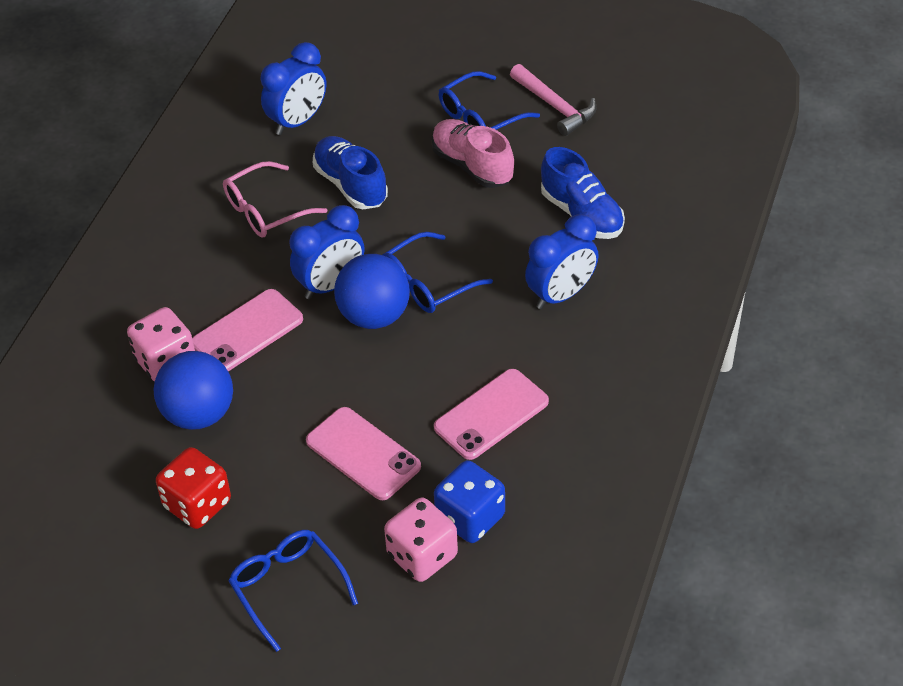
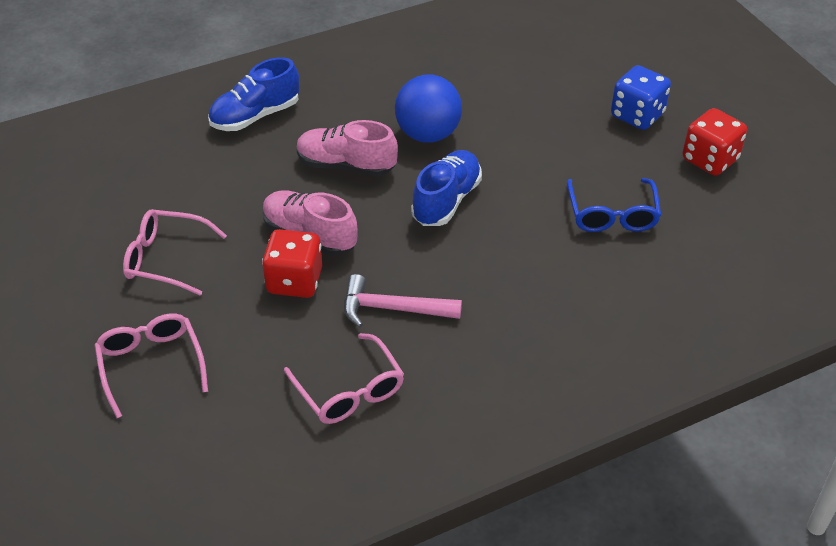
blue ball: [153,351,233,430] [334,254,410,329] = 2 -> [395,75,462,143] = 1
blue clock: [260,42,326,135] [289,205,364,299] [525,215,599,309] = 3 -> none = 0
blue glasses: [228,530,358,652] [383,232,493,313] [439,71,540,130] = 3 -> [567,178,661,232] = 1
pink dice: [127,307,195,382] [384,497,458,582] = 2 -> none = 0
pink glasses: [223,161,327,237] = 1 -> [95,314,208,418] [123,209,227,296] [284,333,404,424] = 3
pink phone: [192,289,303,371] [306,407,421,500] [434,369,549,460] = 3 -> none = 0
pink shoe: [432,119,514,188] = 1 -> [263,190,358,256] [296,120,398,177] = 2
red dice: [156,447,231,529] = 1 -> [262,229,322,298] [682,108,747,176] = 2

